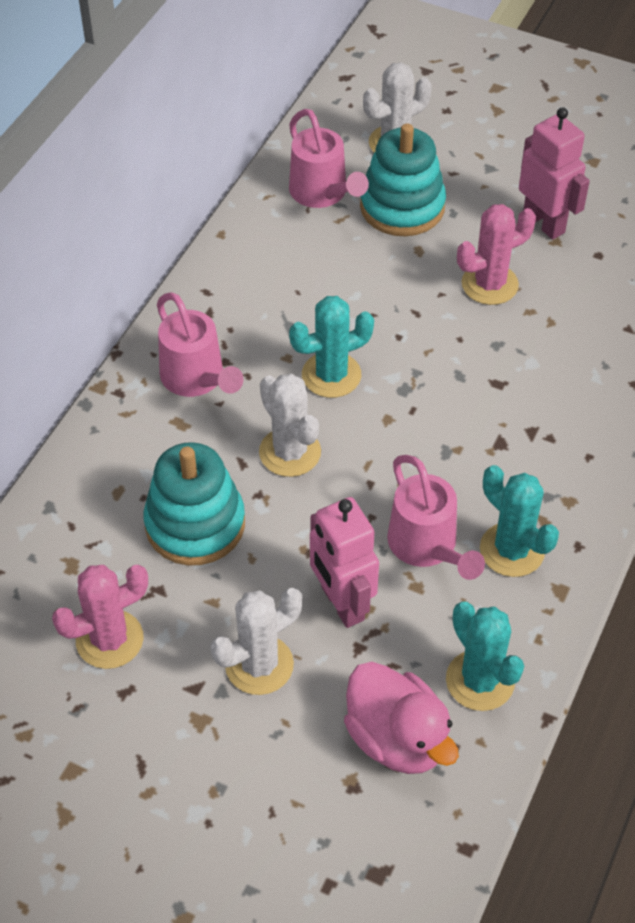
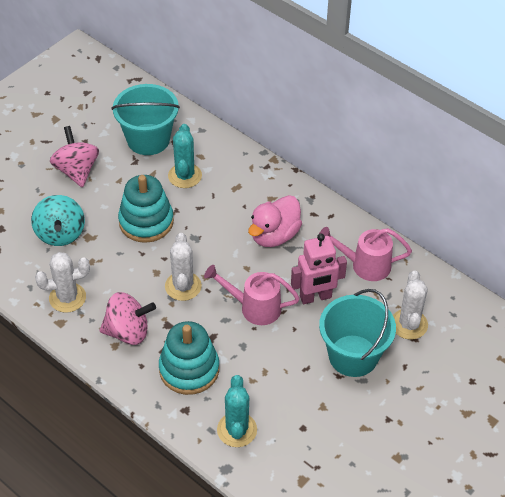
pink cactus: [52,565,148,669] [457,204,536,305] = 2 -> none = 0
pink robot: [310,497,379,628] [519,107,590,240] = 2 -> [291,234,347,304] = 1
pink spinning top: none = 0 -> [50,126,99,188] [100,292,156,345] = 2
pink watering can: [157,292,243,397] [289,109,369,208] [387,455,485,580] = 3 -> [204,265,300,325] [319,227,412,281] = 2
turquoise bucket: none = 0 -> [112,84,180,155] [319,289,396,377] = 2
turquoise cactus: [289,296,374,398] [446,602,524,711] [480,465,559,577] = 3 -> [168,124,202,188] [217,375,257,447] = 2
turquoise spinning top: none = 0 -> [31,195,85,246] = 1

